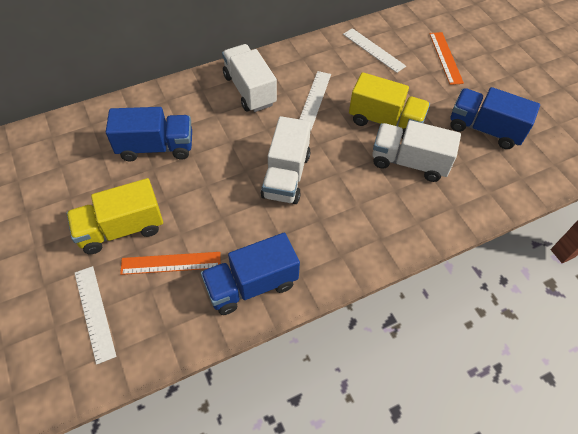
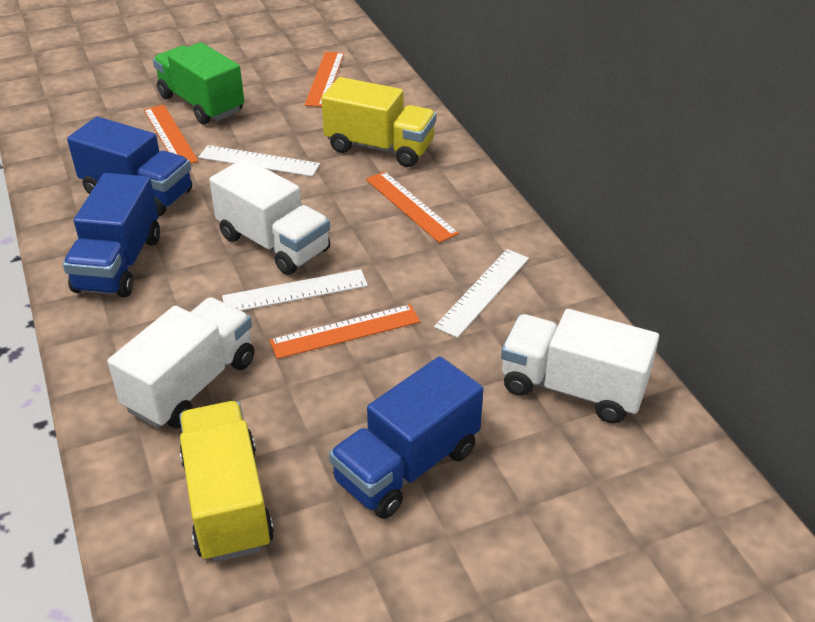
green truck: none = 0 -> [153,42,244,125] = 1
orange ruler: [120,252,221,275] [429,32,464,85] = 2 -> [144,105,198,164] [270,304,420,359] [305,52,344,107] [366,171,459,243] = 4

